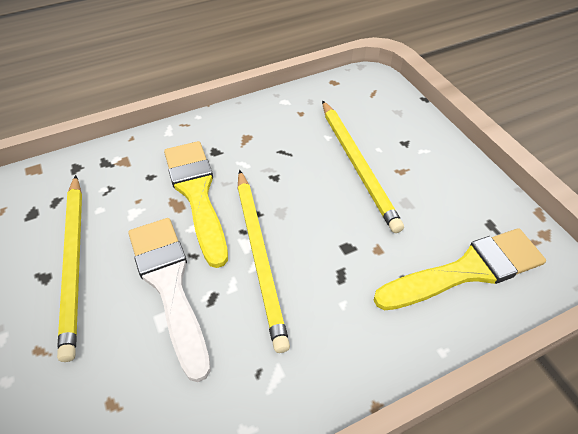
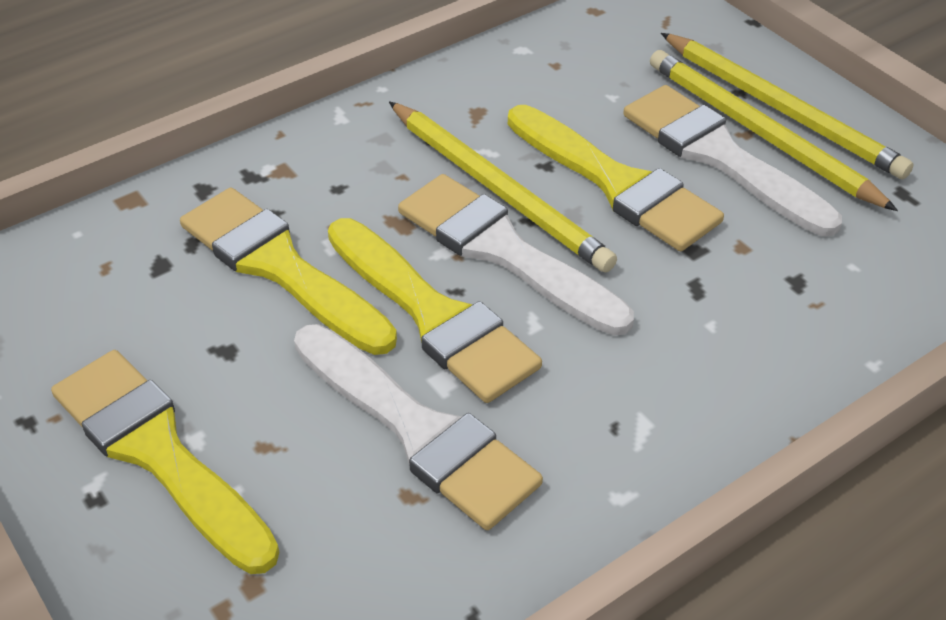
white brush: [128,218,211,382] = 1 -> [294,324,543,530] [398,174,634,336] [623,85,842,236] = 3
yellow brush: [164,141,228,268] [373,228,546,310] = 2 -> [51,350,280,574] [180,188,397,355] [328,218,542,403] [508,105,724,251] = 4

